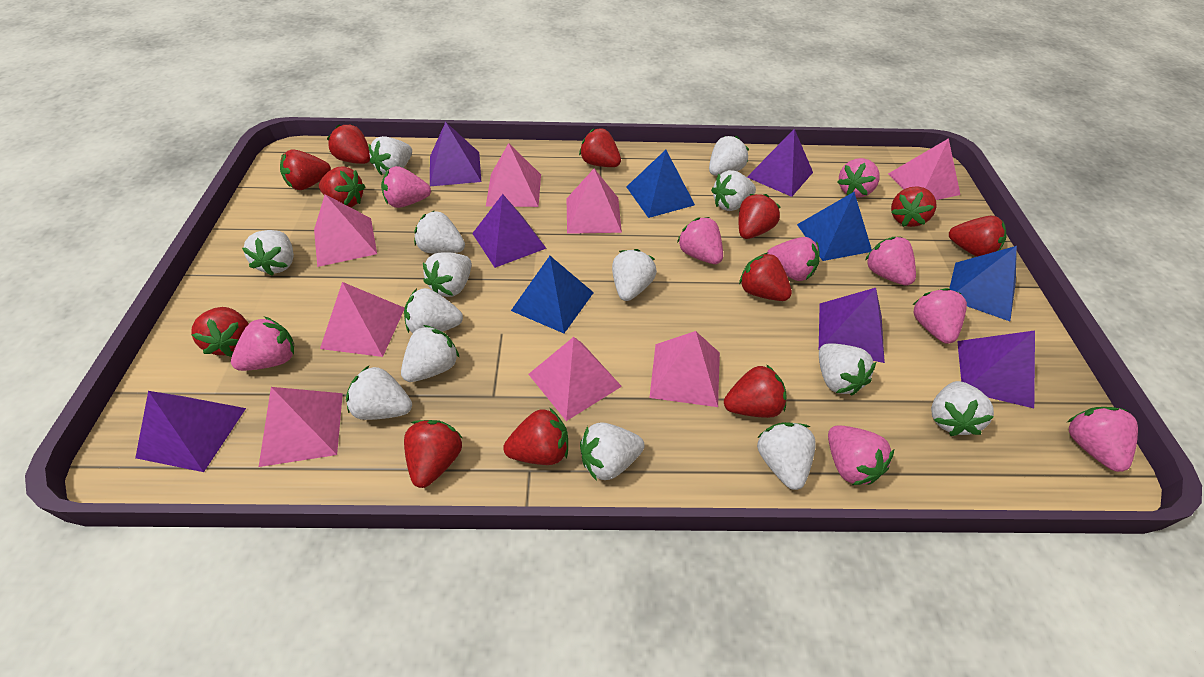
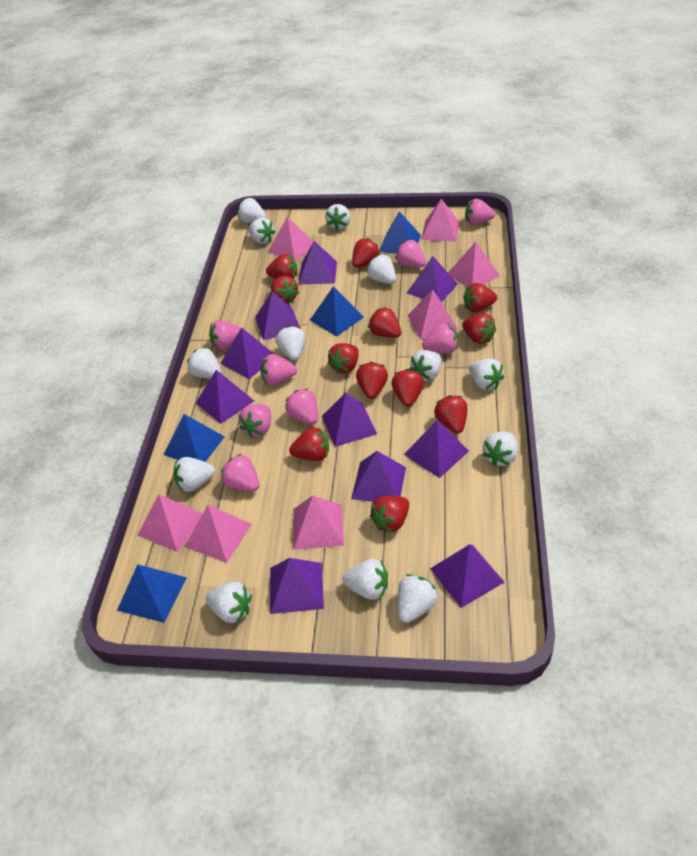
pink pyramid: [259,387,343,467] [314,194,377,267] [320,282,404,357] [486,143,541,207] [528,337,622,421] [566,169,622,234] [649,331,720,407] [888,138,960,200] = 8 -> [137,494,203,552] [184,505,252,563] [268,216,313,262] [293,496,344,550] [407,290,458,339] [421,199,460,242] [448,242,500,287] = 7
pink strawberry: [231,316,294,371] [381,166,431,208] [677,217,723,264] [767,237,820,281] [828,425,894,485] [838,158,880,198] [865,237,916,286] [913,288,967,344] [1067,407,1138,472] = 9 -> [209,320,241,350] [221,454,259,492] [238,404,271,438] [260,354,297,385] [285,388,318,425] [395,240,426,268] [422,323,458,354] [465,199,495,225] = 8
purple pyramid: [135,391,246,472] [430,122,481,186] [472,194,547,268] [747,129,813,197] [819,288,885,363] [957,330,1035,408] = 6 -> [196,370,254,424] [221,327,274,379] [255,291,300,340] [270,558,324,614] [298,241,337,284] [322,393,377,447] [351,451,406,502] [404,420,469,478] [407,256,458,302] [430,544,504,608] = 10
white strawberry: [242,230,294,276] [346,365,412,420] [368,136,412,176] [401,325,460,382] [404,288,463,333] [414,210,465,254] [423,252,472,297] [580,422,645,481] [612,249,657,301] [709,136,749,176] [711,170,756,211] [757,422,816,490] [819,343,876,396] [931,381,994,436] = 14 -> [173,457,215,492] [187,347,222,378] [206,582,252,624] [238,198,266,223] [248,218,275,244] [276,326,306,360] [325,204,351,230] [342,559,388,600] [367,255,396,284] [398,574,438,623] [409,350,442,381] [469,359,504,390] [482,432,518,466] = 13

